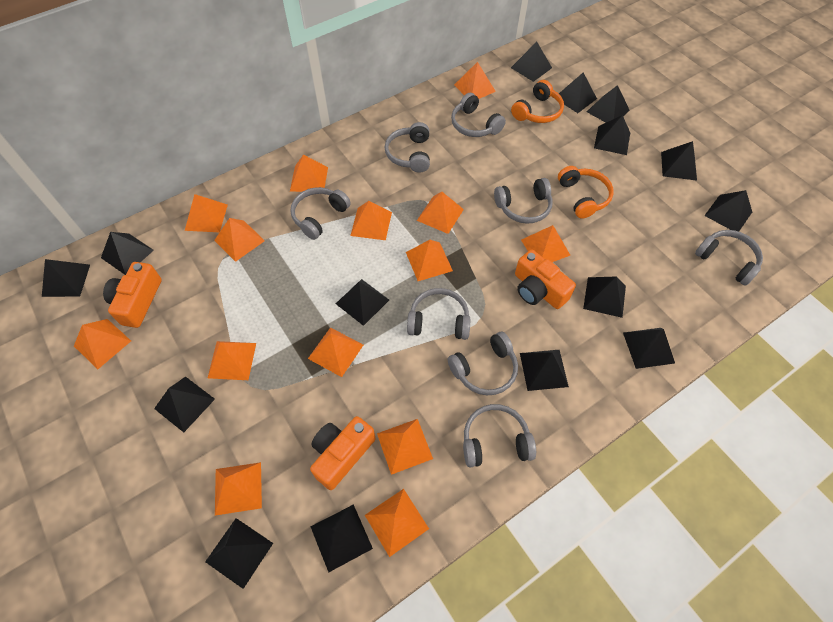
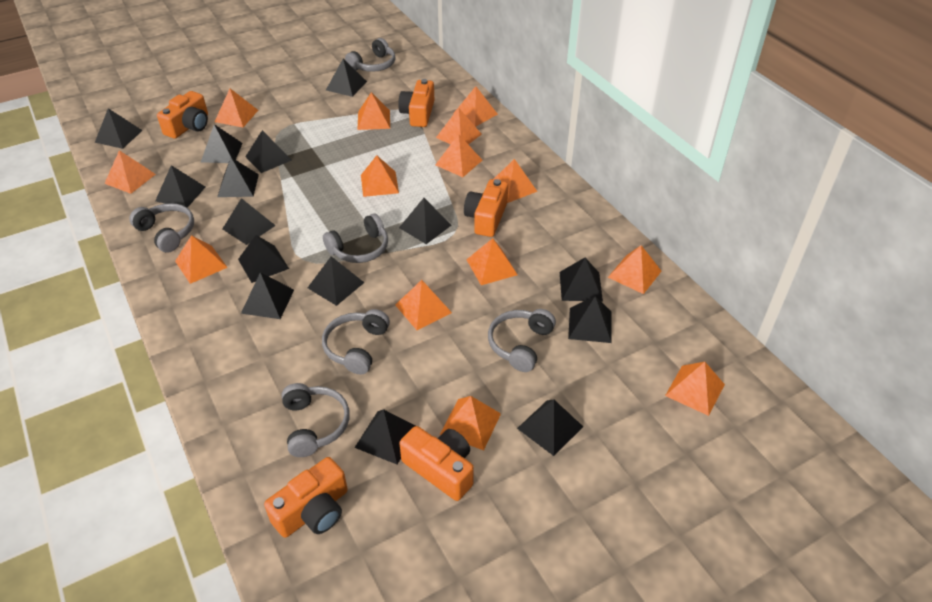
grey headphones: [291,187,351,240] [385,122,430,173] [407,288,470,340] [448,332,518,395] [451,93,506,137] [463,404,536,467] [494,178,553,224] [695,230,763,286] = 8 -> [129,203,194,253] [282,383,350,457] [322,309,390,374] [323,213,388,263] [345,38,396,72] [488,309,556,372] = 6
orange camera: [103,262,162,328] [310,416,376,490] [515,249,576,309] = 3 -> [157,91,208,139] [264,457,348,538] [398,79,434,127] [399,426,474,501] [464,179,508,237] = 5
orange headphones: [511,80,564,123] [558,166,614,219] = 2 -> none = 0

